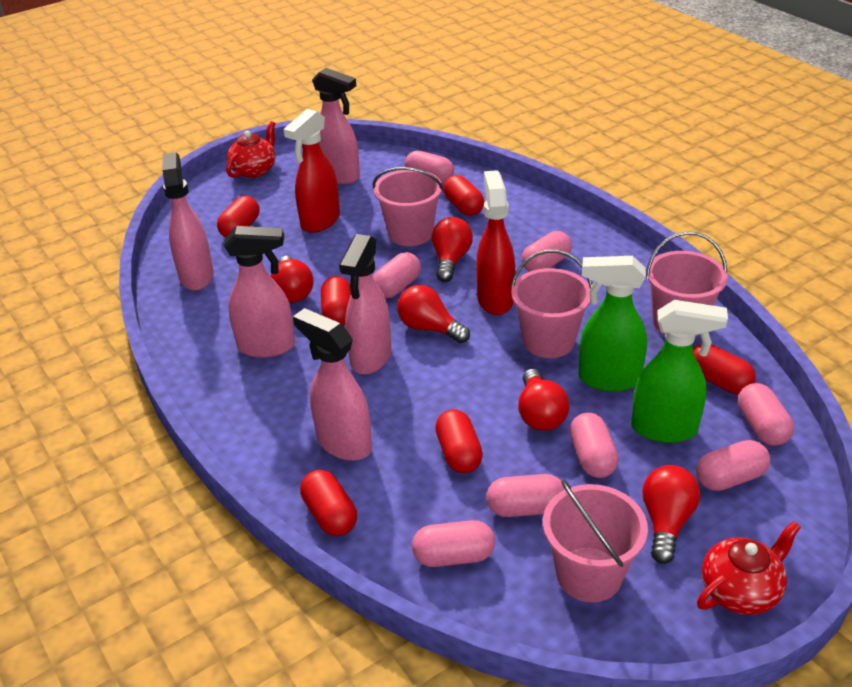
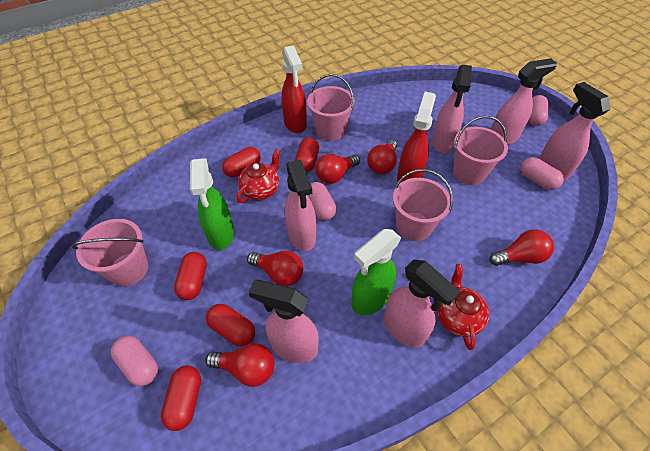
pink capsule: [373,252,421,298] [405,151,454,183] [412,520,495,567] [486,474,565,517] [521,231,572,272] [570,413,619,478] [696,440,770,491] [738,383,794,446] = 8 -> [111,336,158,386] [307,182,337,220] [520,157,564,190] [528,95,549,126] = 4
pink spray bottle: [162,153,214,291] [224,226,295,358] [293,308,372,461] [312,68,360,184] [339,234,391,374] = 5 -> [248,280,319,363] [285,160,316,251] [384,260,461,348] [432,65,472,153] [491,58,557,145] [539,82,610,179] = 6
red capsule: [217,196,259,237] [300,470,357,536] [321,276,351,326] [435,409,483,473] [443,175,484,216] [693,344,756,394] = 6 -> [161,365,201,431] [174,252,207,300] [206,304,255,346] [222,147,261,178] [295,137,319,172] = 5

